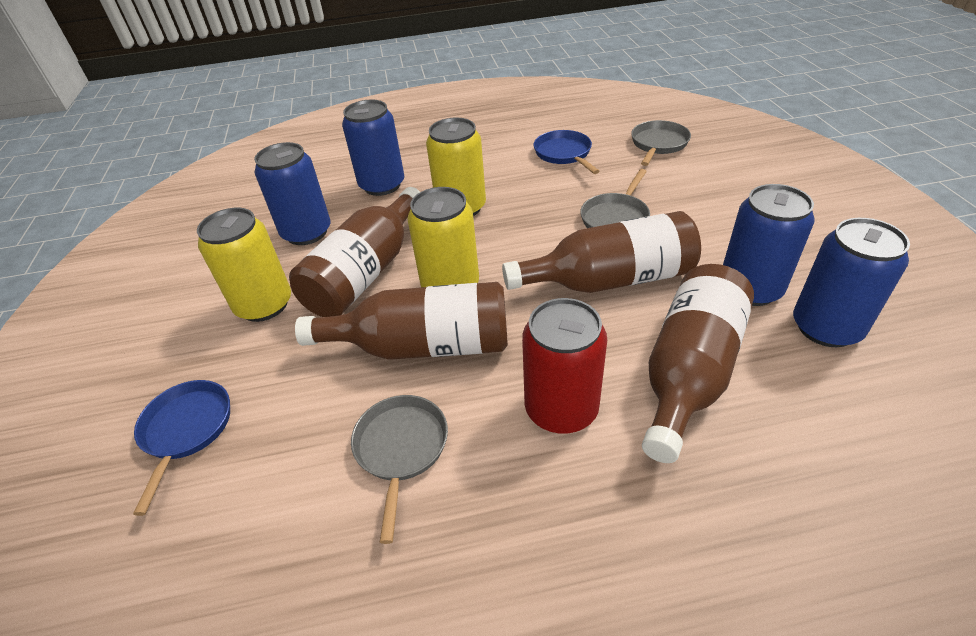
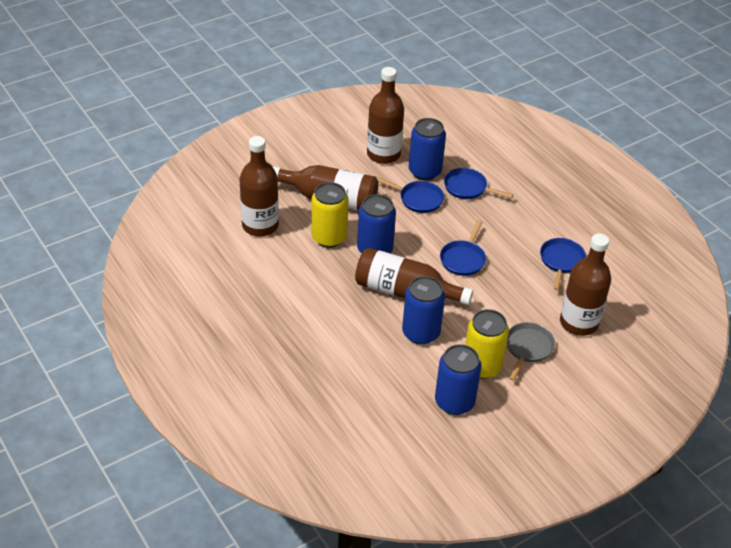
blue pan: [133,380,230,516] [534,130,600,174] = 2 -> [376,177,444,213] [440,220,486,276] [444,168,513,199] [540,238,586,290] = 4
brown bottle: [289,187,420,317] [295,282,508,360] [502,211,701,293] [642,264,754,463] = 4 -> [240,136,279,237] [273,165,378,210] [355,248,473,305] [367,67,404,164] [560,234,611,336] = 5
grey pan: [351,395,448,544] [580,169,650,228] [631,120,691,166] = 3 -> [507,322,555,381] = 1
red can: [522,298,607,434] = 1 -> none = 0
yellow can: [197,208,291,322] [407,187,479,287] [426,117,486,216] = 3 -> [311,182,349,248] [465,309,509,379] = 2

